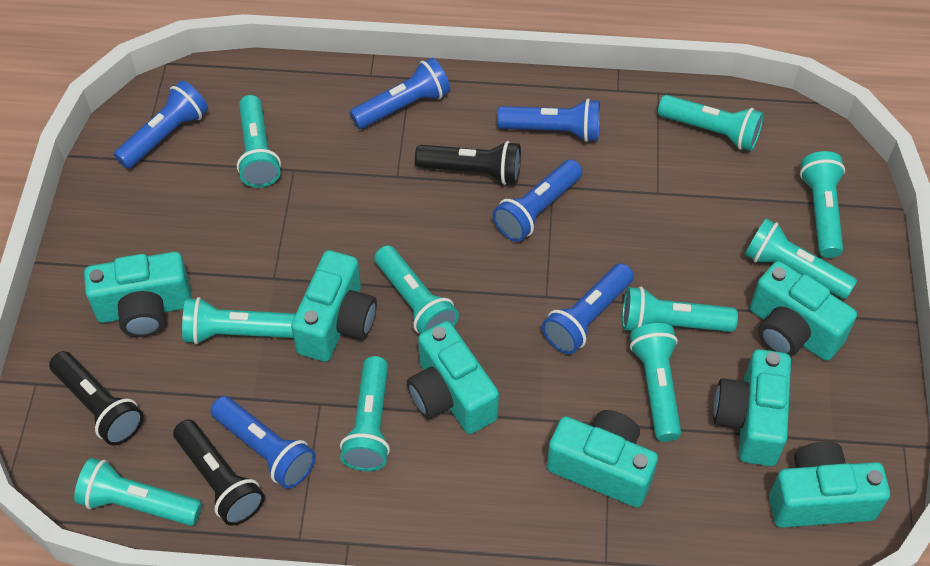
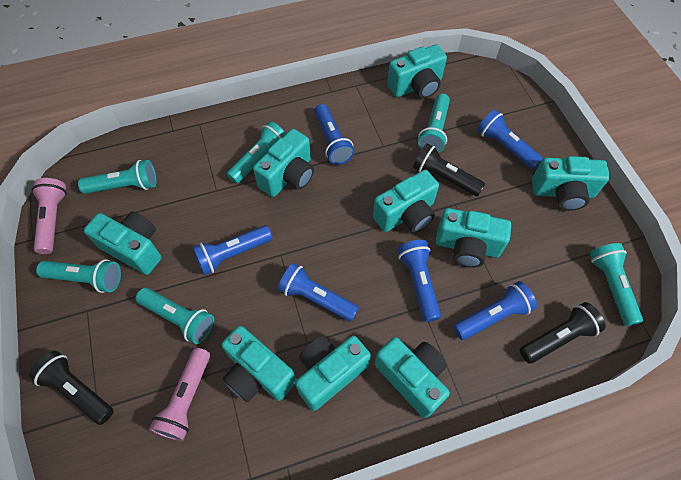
pink flashlight: none = 0 -> [32,178,67,254] [149,348,210,441] = 2
turquoise camera: [84,252,192,337] [291,250,377,362] [407,321,499,434] [547,410,658,507] [713,349,791,466] [750,261,857,361] [769,441,890,528] = 7 -> [84,211,161,275] [221,326,296,402] [253,129,314,197] [295,336,371,411] [373,170,439,233] [375,337,450,418] [387,44,447,99] [436,208,511,268] [532,156,610,211] = 9
turquoise flashlight: [74,458,202,526] [182,297,296,344] [237,95,281,188] [340,356,390,471] [374,245,459,334] [622,286,738,332] [630,323,681,442] [658,95,764,151] [745,219,857,299] [800,151,845,258] = 10 -> [36,259,121,293] [78,160,157,194] [136,288,214,344] [227,121,286,184] [418,93,450,153] [590,243,643,326] = 6

